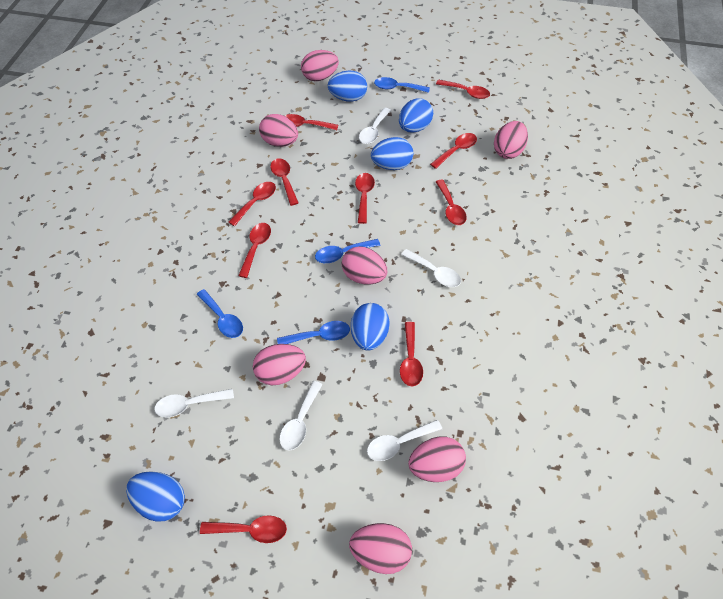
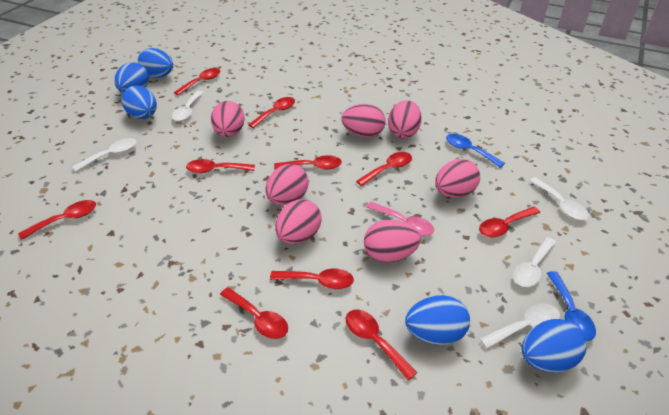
blue spoon: [196,289,243,338] [277,321,350,344] [315,239,380,263] [374,77,430,93] = 4 -> [446,134,505,168] [547,271,596,341] = 2
pink spoon: none = 0 -> [366,202,434,236] = 1

